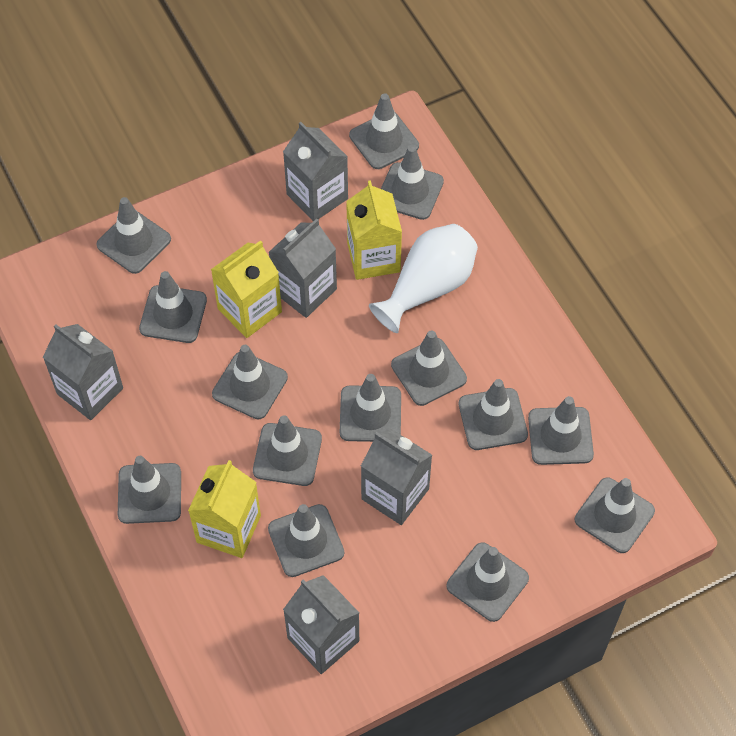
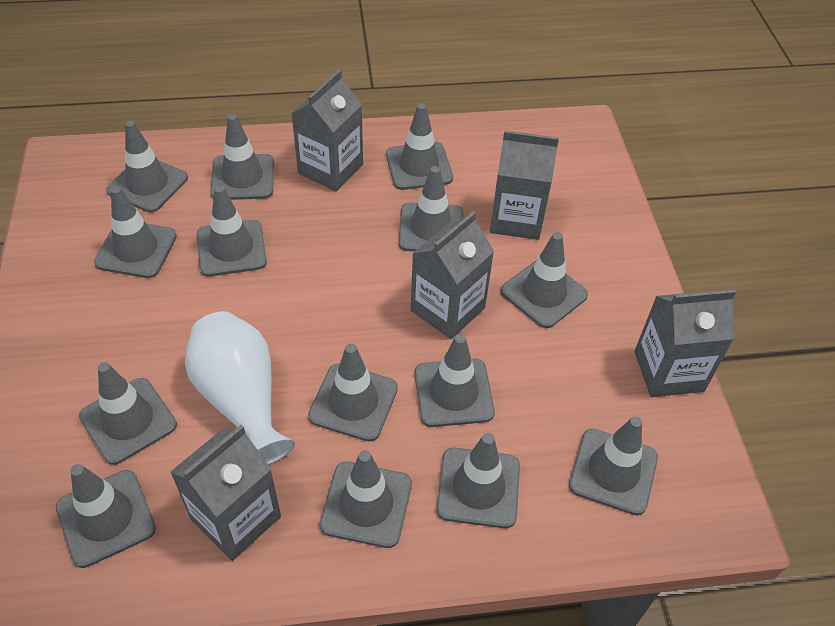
yellow carton: [188,460,261,558] [211,240,282,338] [346,180,402,280] = 3 -> none = 0

